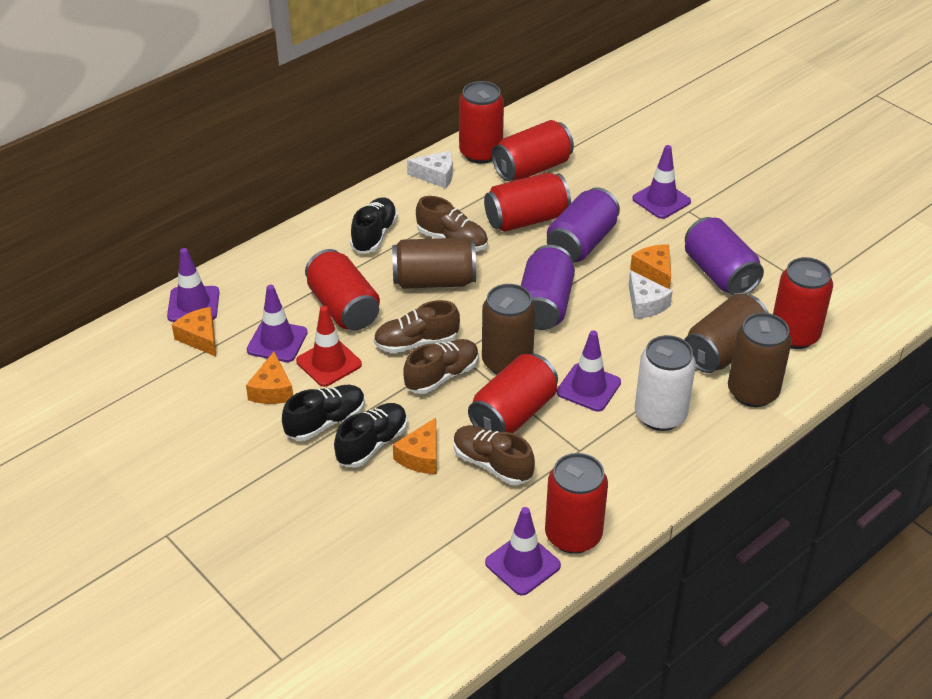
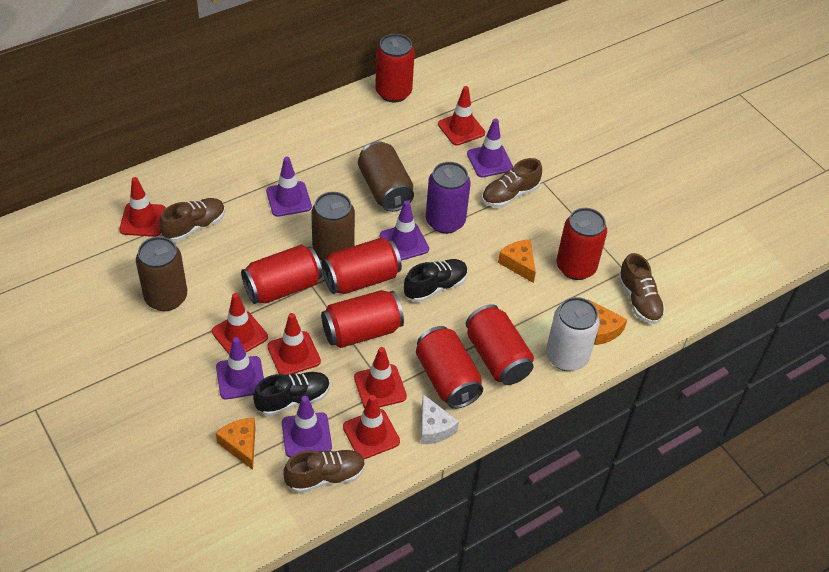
black shoe: [282,385,365,441] [334,403,407,468] [350,197,398,254] = 3 -> [253,372,330,416] [404,259,468,302] = 2
brown can: [392,238,476,289] [482,284,535,375] [684,294,769,373] [728,313,792,407] = 4 -> [136,237,187,311] [311,192,355,261] [358,141,414,212] = 3
orange cheese: [172,307,216,357] [246,352,293,404] [393,418,437,474] [630,245,671,289] = 4 -> [216,418,255,470] [498,240,536,283] [588,299,627,345] = 3
purple can: [521,245,575,330] [547,187,620,262] [685,217,764,296] = 3 -> [426,162,470,234] = 1
red traffic cone: [296,306,362,387] = 1 -> [119,177,166,237] [212,293,268,354] [267,313,321,375] [343,395,400,459] [354,347,407,408] [438,86,485,146] = 6
white cheese: [407,151,453,189] [629,270,673,319] = 2 -> [421,394,459,444] = 1

